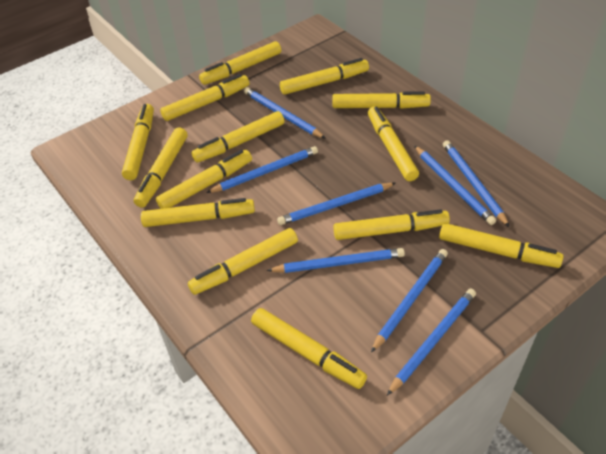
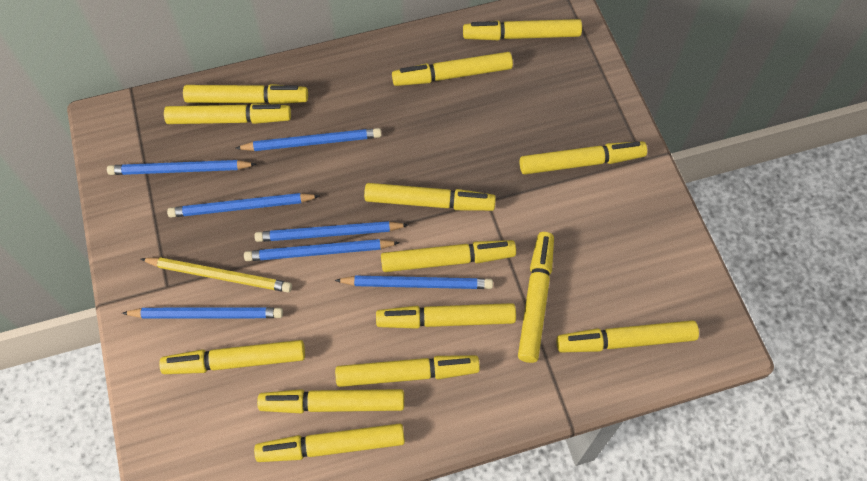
blue pencil: [206,146,318,193] [244,87,326,139] [267,248,405,273] [277,183,396,225] [371,249,448,352] [387,289,476,395] [414,145,496,225] [443,140,509,227] = 8 -> [107,160,257,175] [122,307,283,319] [167,193,320,218] [235,128,381,151] [244,239,400,261] [254,221,408,242] [335,276,493,289] = 7
yellow pencil: none = 0 -> [141,257,292,293] = 1

